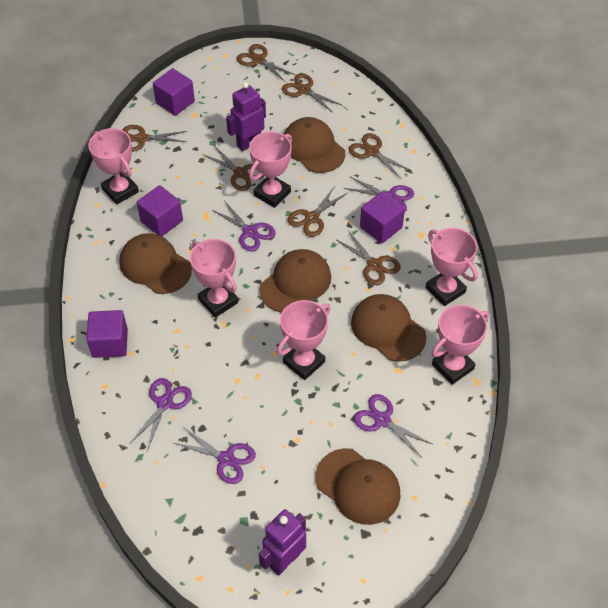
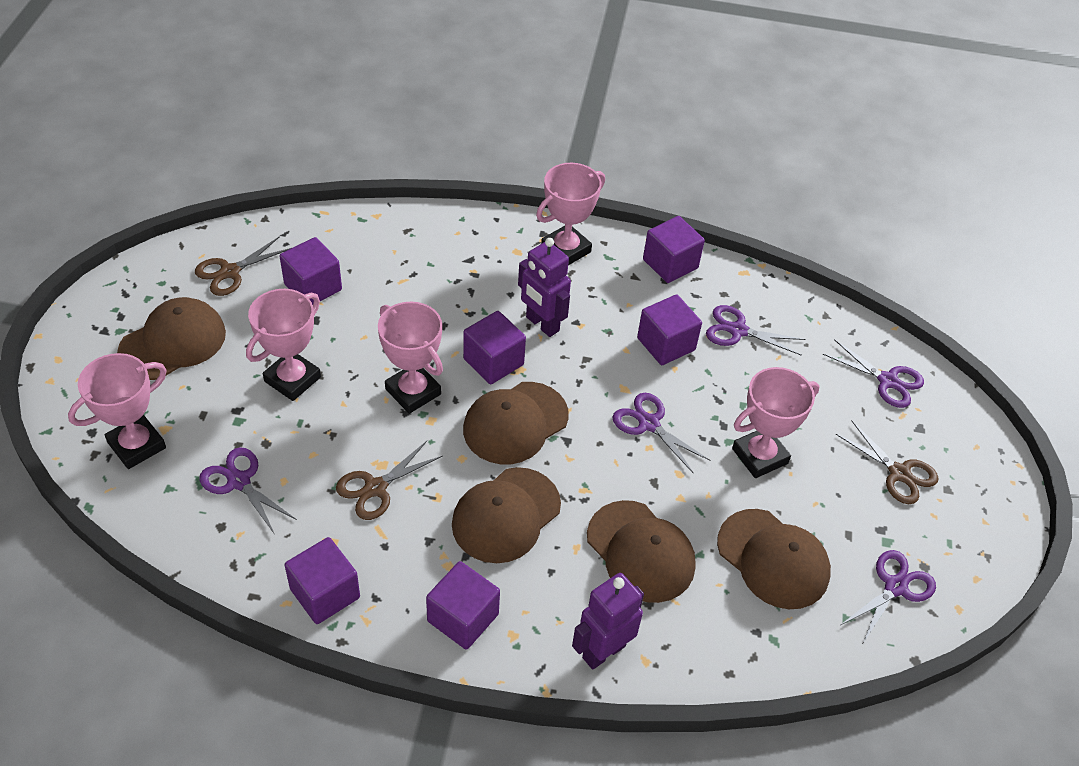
brown scissors: [122,125,187,152] [203,147,264,191] [237,44,295,82] [282,73,343,113] [287,186,347,237] [335,230,401,285] [349,133,412,179] = 7 -> [195,236,291,296] [336,441,443,520] [836,420,939,504] = 3
pink trophy: [89,128,139,205] [190,239,238,318] [249,131,292,208] [277,300,331,380] [426,228,478,306] [432,305,489,385] = 6 -> [68,353,167,469] [246,289,321,401] [378,302,443,414] [536,163,605,265] [732,367,819,478] = 5
purple cube: [86,310,128,358] [137,185,183,236] [153,68,195,116] [360,191,405,243] = 4 -> [279,237,342,305] [285,537,360,624] [426,561,500,650] [463,311,526,385] [637,294,702,365] [643,216,705,283] = 6

